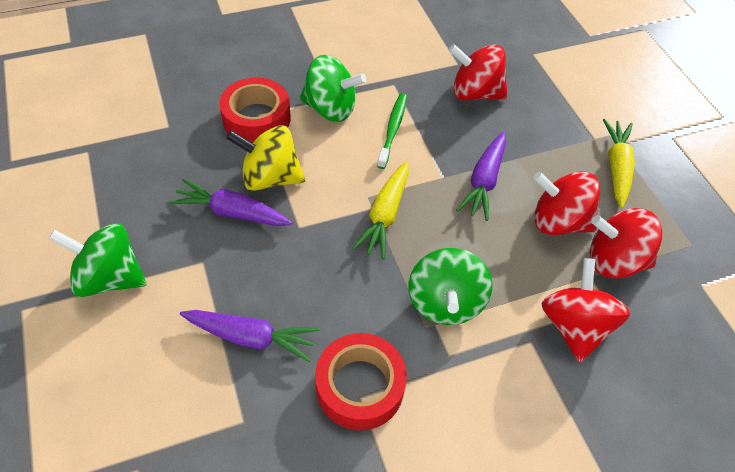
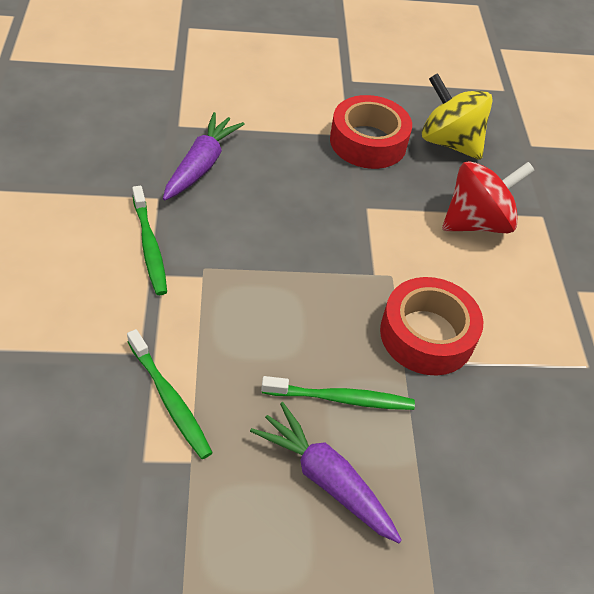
green spinning top: [49,223,147,297] [300,55,366,122] [408,248,492,325] = 3 -> none = 0
green toothbrush: [377,94,407,169] = 1 -> [127,329,213,459] [132,186,167,295] [261,376,415,410] = 3
purple carrot: [169,179,292,226] [180,310,319,362] [456,132,506,221] = 3 -> [163,112,245,201] [250,402,402,543] = 2
red spinning top: [448,44,508,101] [533,171,600,235] [541,258,630,362] [590,208,663,278] = 4 -> [442,161,535,233] = 1
yellow carrot: [352,161,409,259] [603,119,635,208] = 2 -> none = 0

